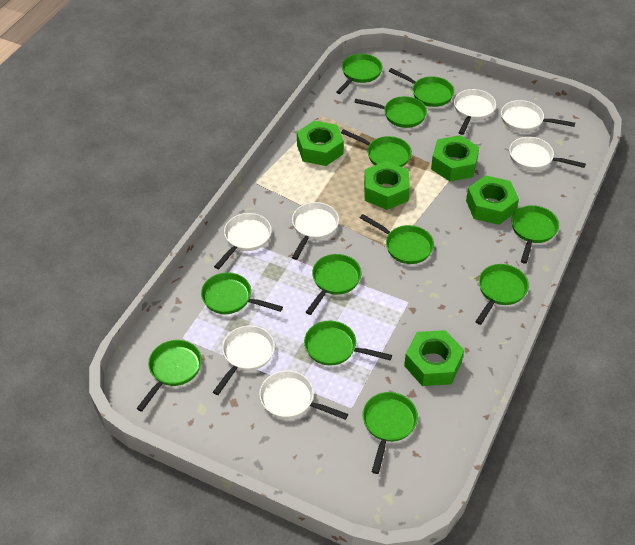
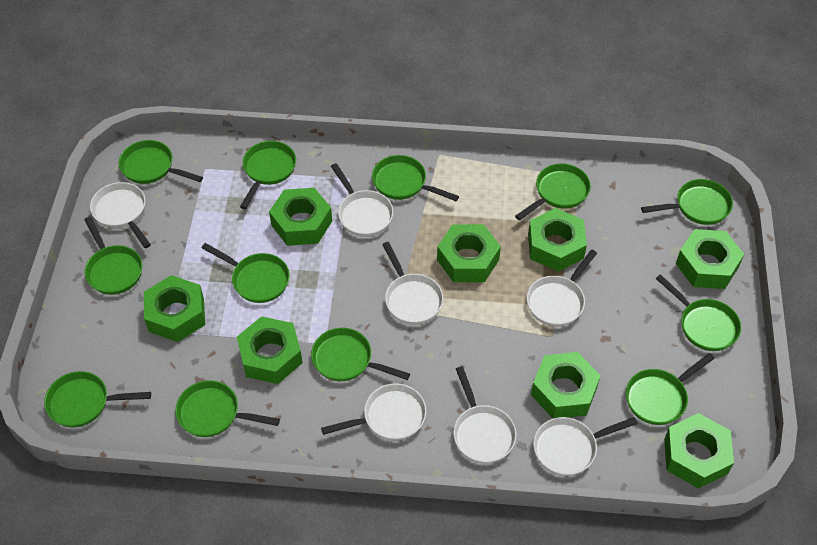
green nut: [297,121,344,166] [364,161,410,210] [404,330,464,386] [431,135,479,181] [466,175,519,225] = 5 -> [144,275,205,342] [237,316,303,384] [269,188,332,246] [437,224,501,282] [528,208,587,272] [531,352,601,418] [664,413,734,489] [676,229,744,289] = 8

